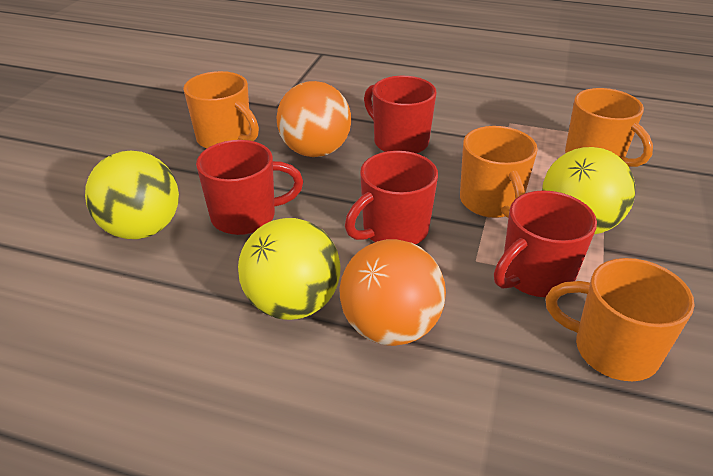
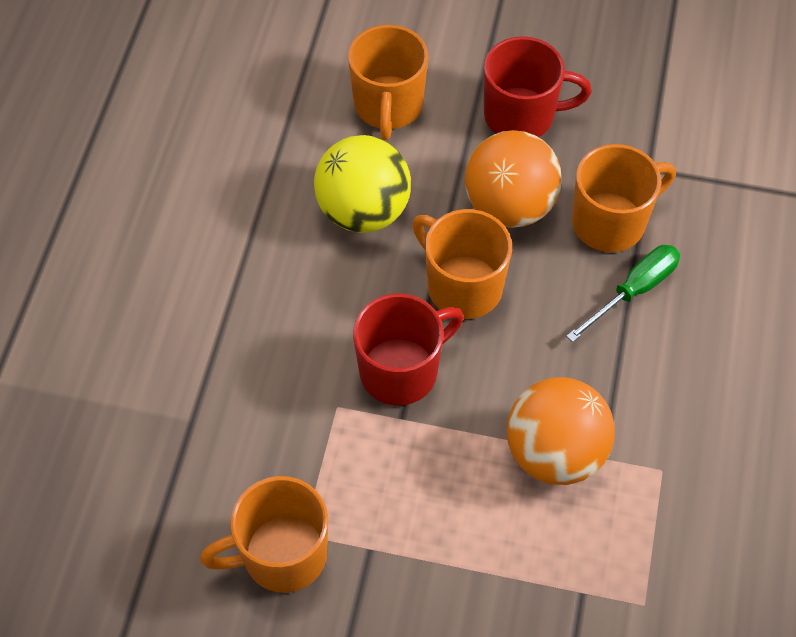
green screwdriver: none = 0 -> [566,245,680,342] = 1
red mug: [196,140,303,235] [345,151,438,244] [364,76,436,154] [494,190,597,297] = 4 -> [353,293,464,406] [484,36,592,137] = 2
yellow ball: [85,151,179,239] [238,218,341,320] [542,147,636,234] = 3 -> [314,135,411,233] = 1

